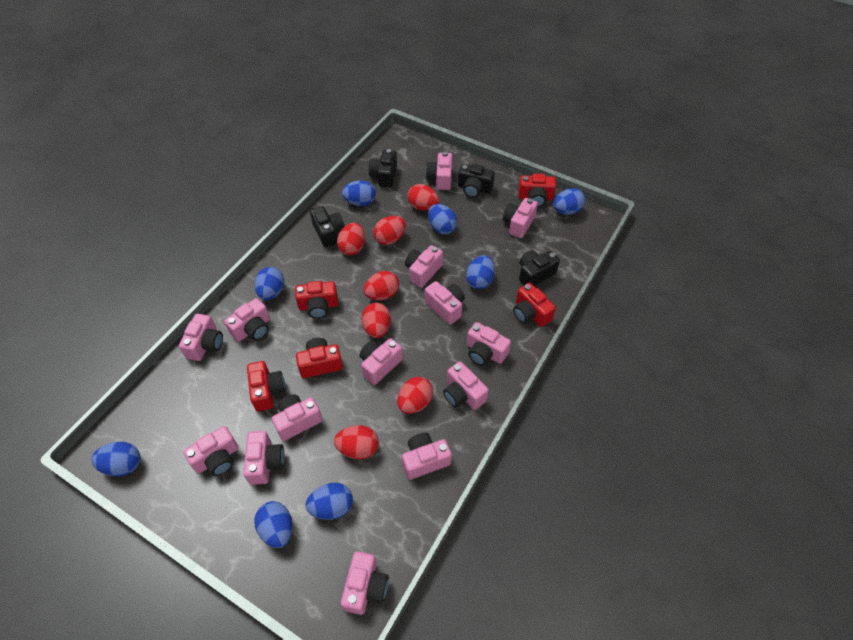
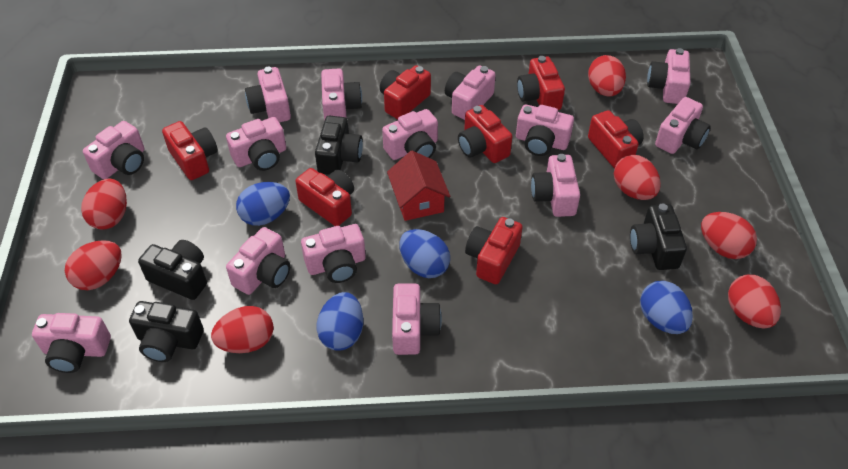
blue egg: [91,442,140,476] [254,501,293,548] [255,267,284,300] [306,483,353,520] [342,180,376,206] [428,204,457,235] [466,255,495,289] [553,188,585,215] = 8 -> [236,182,290,226] [317,292,363,351] [399,229,450,278] [640,281,693,334] = 4
red camera: [247,361,285,412] [295,281,338,319] [296,338,343,378] [513,283,556,327] [518,174,556,207] = 5 -> [162,121,218,180] [295,168,354,226] [380,65,431,119] [458,105,512,163] [465,217,523,284] [517,56,565,110] [588,110,644,169] = 7
red house: none = 0 -> [387,151,450,221] = 1

